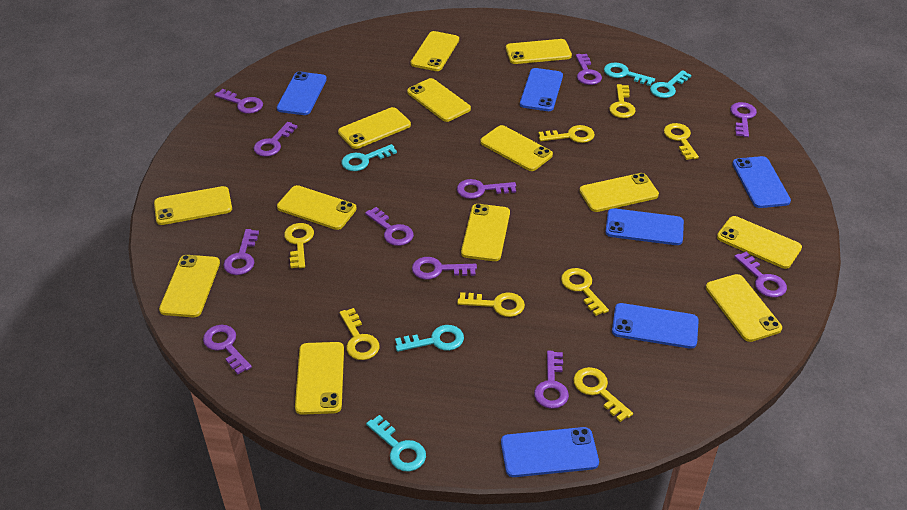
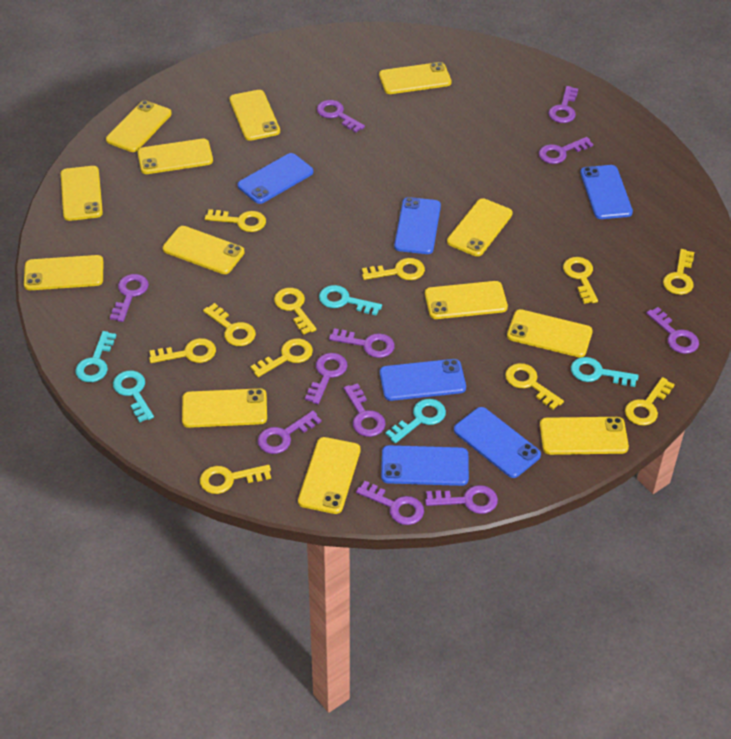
yellow key: [284,223,314,268] [339,308,380,360] [457,292,525,317] [538,125,595,143] [561,268,609,316] [573,367,633,422] [609,84,636,118] [664,123,699,160] = 8 -> [149,338,216,363] [200,465,271,494] [203,303,256,346] [205,209,266,232] [250,338,313,377] [274,288,317,335] [362,258,425,280] [505,363,564,410] [563,257,598,304] [625,377,675,426] [663,249,694,295] = 11

